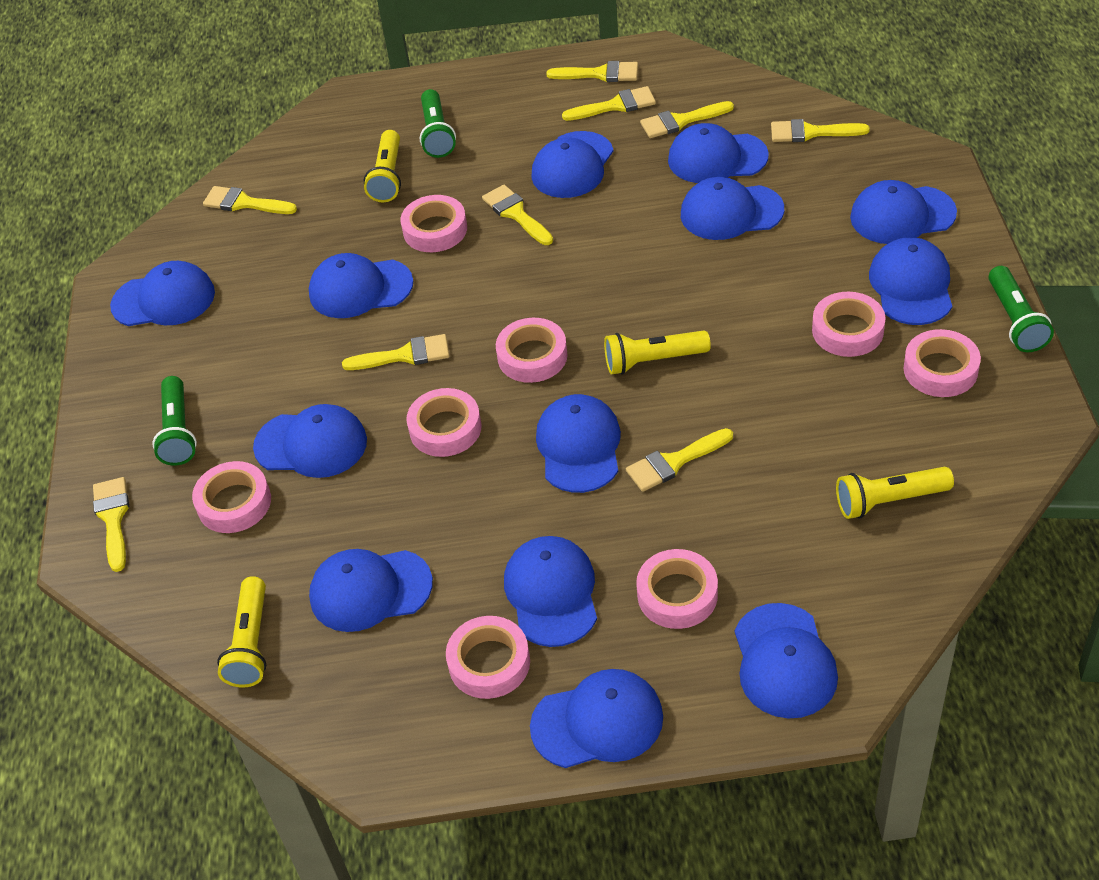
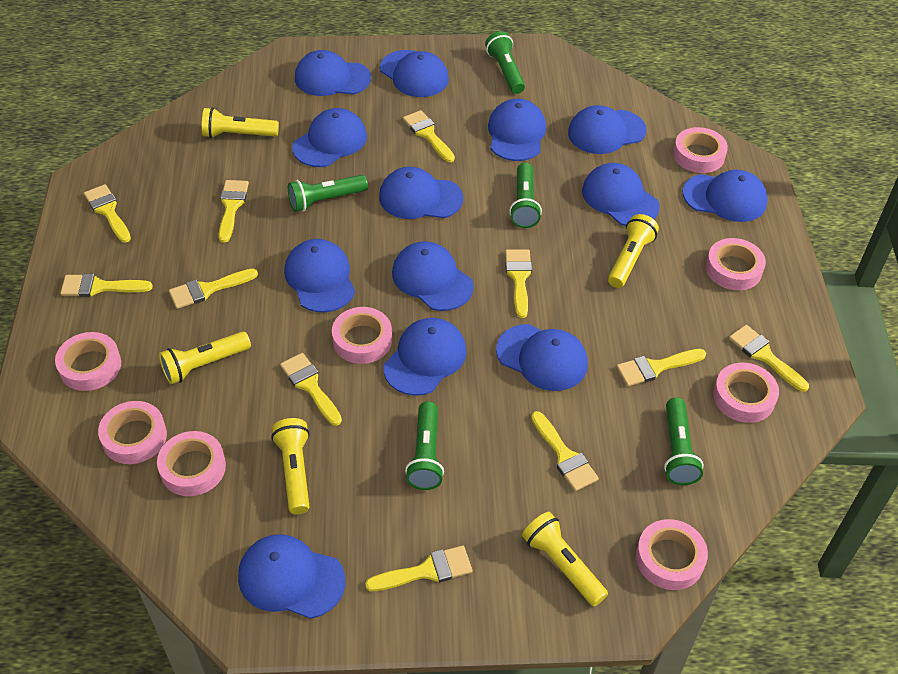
green flashlight: [152,376,197,466] [420,89,456,158] [988,266,1054,352] = 3 -> [288,175,368,212] [405,401,444,490] [485,31,525,94] [509,163,542,228] [664,397,704,485] = 5
yellow brush: [93,477,129,572] [203,186,297,214] [342,334,449,370] [482,185,553,245] [546,61,638,82] [562,86,656,121] [626,428,733,492] [640,101,734,138] [771,119,870,142] = 9 -> [60,274,153,297] [84,184,131,243] [169,269,258,309] [219,180,249,243] [280,353,342,426] [365,546,472,591] [403,110,455,162] [505,249,532,318] [531,411,599,491] [617,349,706,386] [729,325,809,392] = 11
yellow flashlight: [217,576,266,687] [364,130,401,202] [604,331,711,375] [836,467,954,519] = 4 -> [159,331,251,384] [202,107,279,138] [271,418,310,514] [522,512,608,606] [608,214,659,288] = 5

